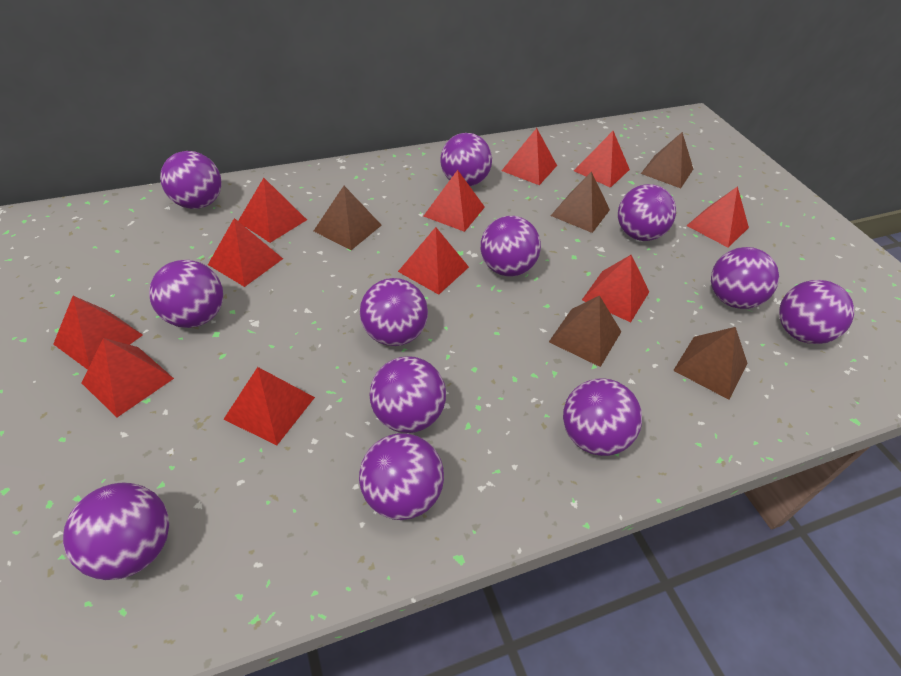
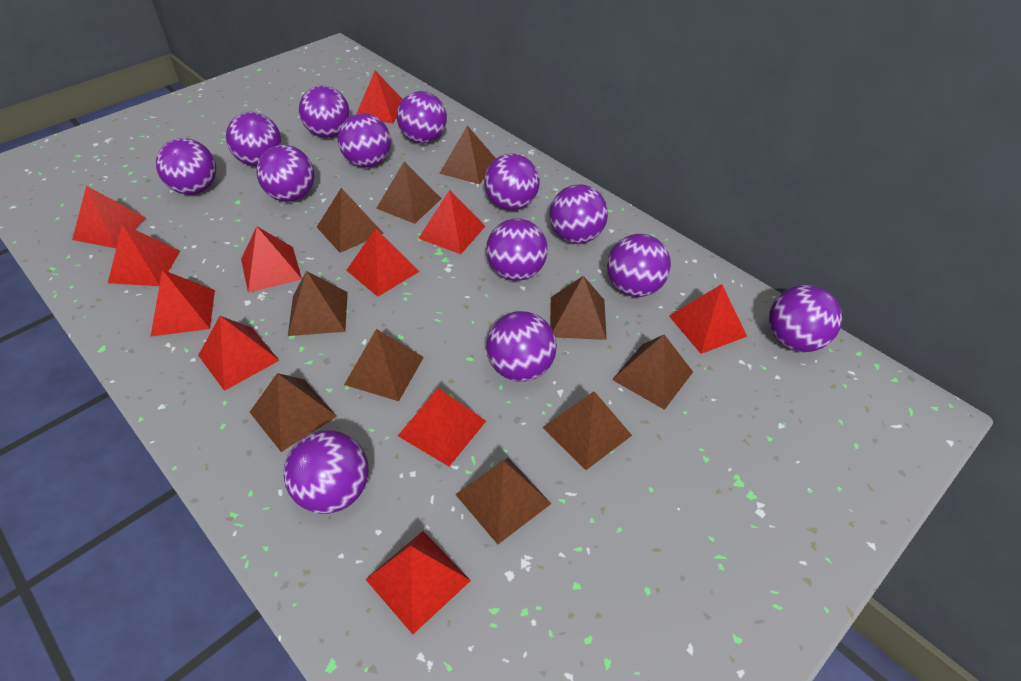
brown pyramid: [314,186,382,250] [549,295,621,367] [551,172,610,233] [641,132,693,188] [673,327,748,400] = 5 -> [250,373,337,452] [288,271,348,336] [317,188,384,253] [344,329,424,401] [376,162,442,224] [439,126,496,184] [455,458,551,544] [543,391,632,470] [550,276,607,340] [612,335,693,410] = 10
purple ball: [63,482,169,580] [149,260,223,328] [160,151,222,209] [359,433,444,520] [360,278,428,346] [370,356,446,433] [441,133,492,186] [481,216,541,277] [563,378,642,456] [618,184,676,241] [711,247,779,309] [779,280,854,344] = 12 -> [156,138,216,195] [226,112,282,166] [256,145,314,202] [284,430,369,514] [299,85,350,138] [338,113,391,167] [397,91,447,144] [484,153,540,210] [486,218,548,281] [486,311,557,382] [549,184,608,244] [607,234,671,297] [769,285,842,352] = 13

